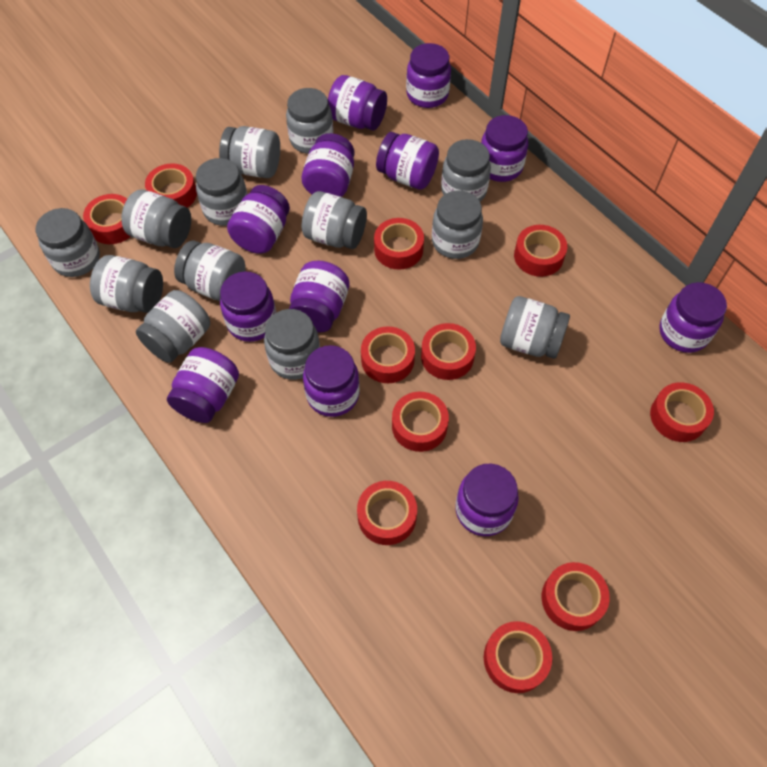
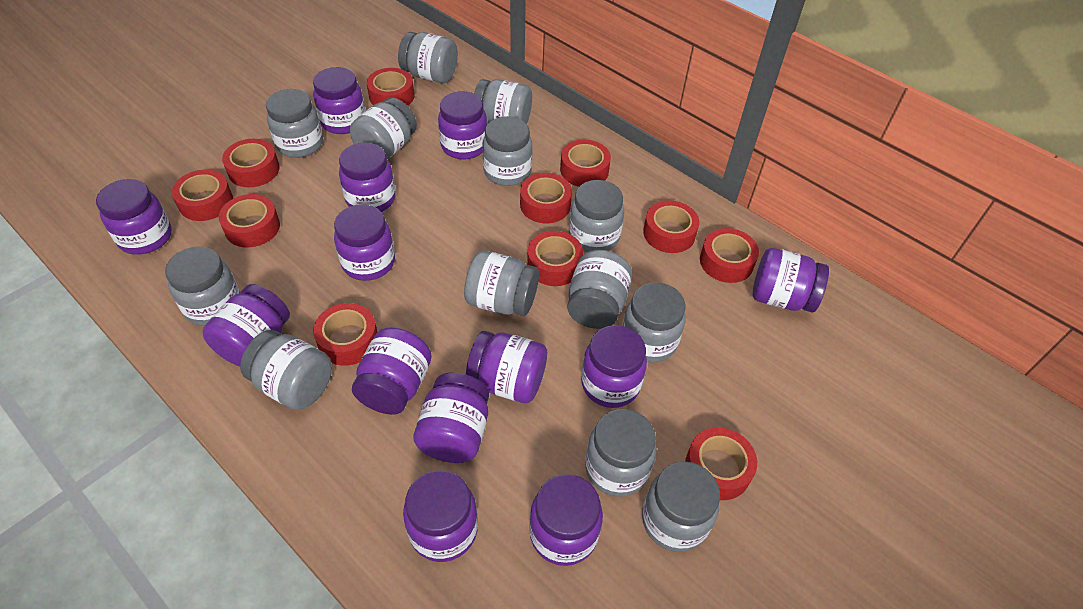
purple jar: [167,347,239,423] [220,272,276,342] [227,185,290,254] [289,261,349,333] [302,133,354,197] [303,345,360,417] [328,75,387,130] [376,132,439,190] [406,43,451,108] [455,464,519,536] [481,115,528,182] [659,282,727,353] = 12 -> [96,179,172,255] [202,284,290,366] [313,67,365,134] [334,204,395,281] [339,142,396,212] [352,327,432,415] [403,470,478,562] [413,373,489,463] [438,91,487,160] [466,331,547,403] [529,474,603,566] [581,325,647,408] [753,248,829,312] = 13

